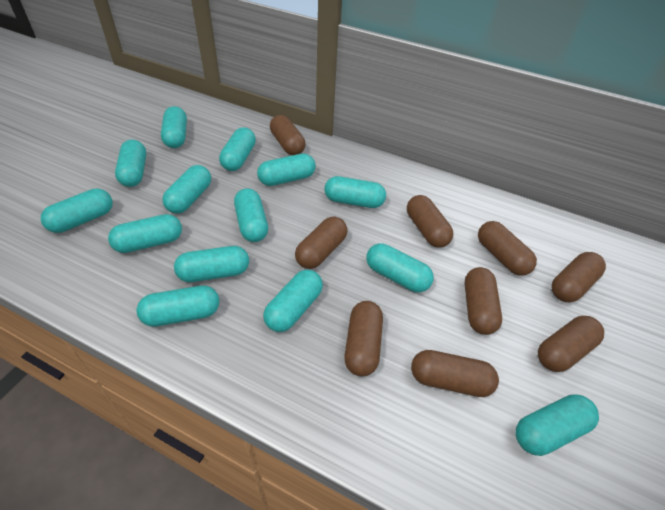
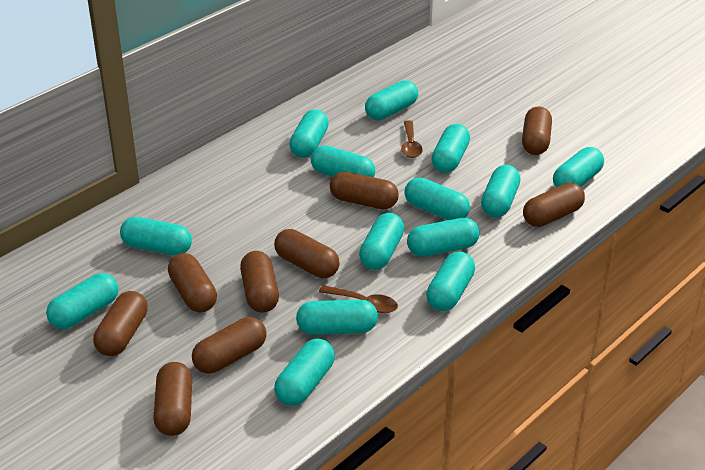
brown spoon: none = 0 -> [319,285,398,313] [401,120,423,158] = 2

